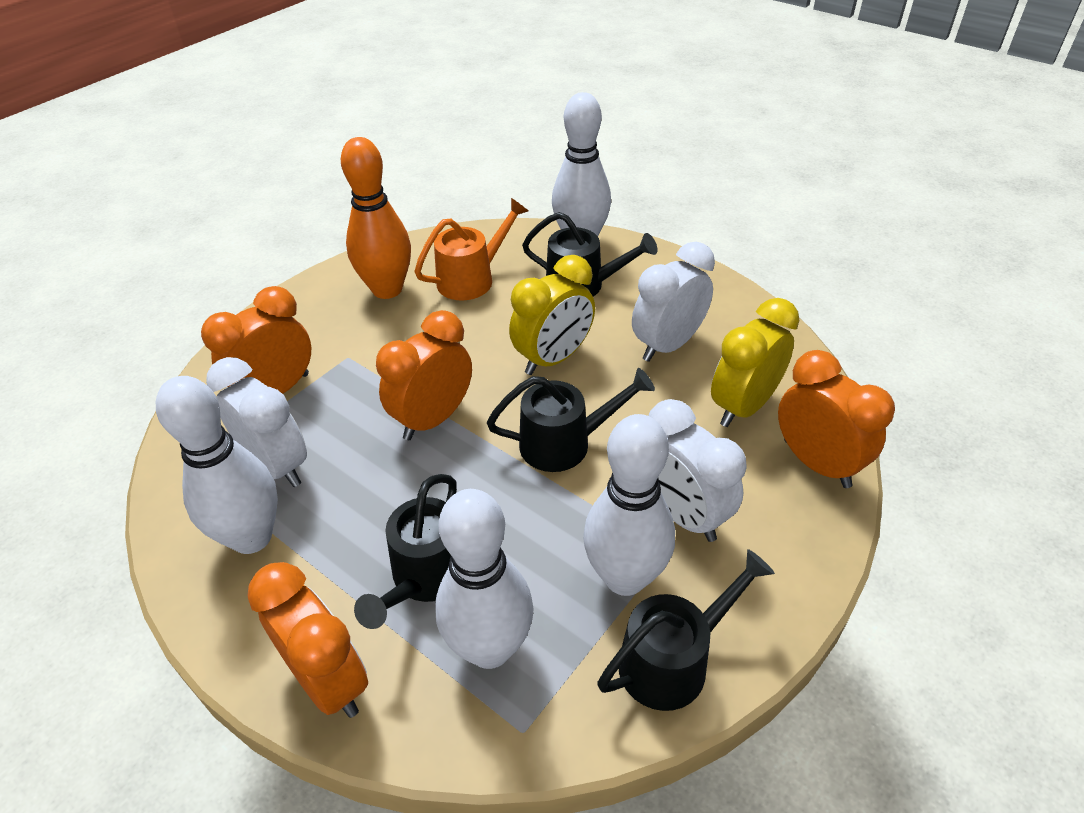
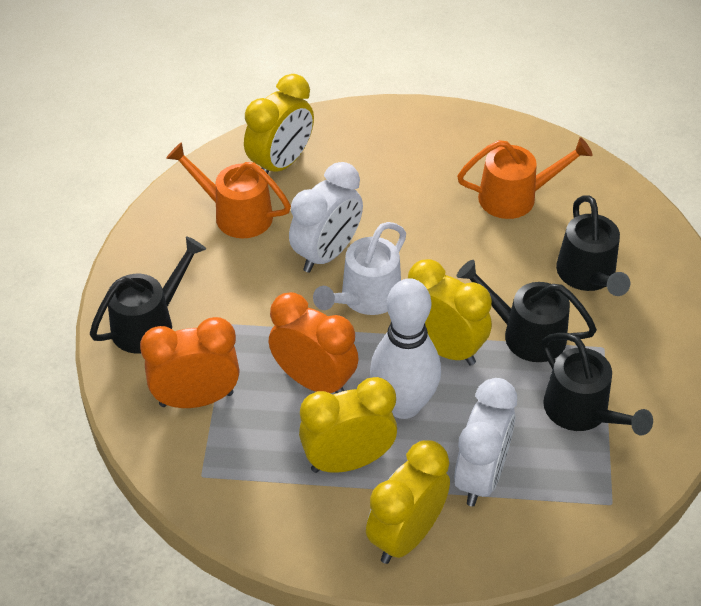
orange bowling pin: [341,137,411,299] = 1 -> none = 0
orange clock: [201,286,311,394] [248,562,368,718] [376,310,472,440] [778,350,895,488] = 4 -> [140,317,239,408] [269,292,359,393] = 2
orange watering can: [414,198,528,301] = 1 -> [166,142,291,238] [457,137,593,219] = 2
white bowling pin: [156,376,278,554] [435,489,533,669] [552,92,611,236] [583,414,675,596] = 4 -> [370,278,441,419] = 1
white clock: [206,357,307,487] [632,242,715,362] [648,399,747,542] = 3 -> [289,162,363,273] [454,378,517,506] = 2
white watering can: none = 0 -> [313,222,406,315] = 1
yellow clock: [509,255,595,375] [711,298,799,427] = 2 -> [244,74,314,174] [299,377,397,473] [366,440,450,564] [408,259,492,366] = 4

